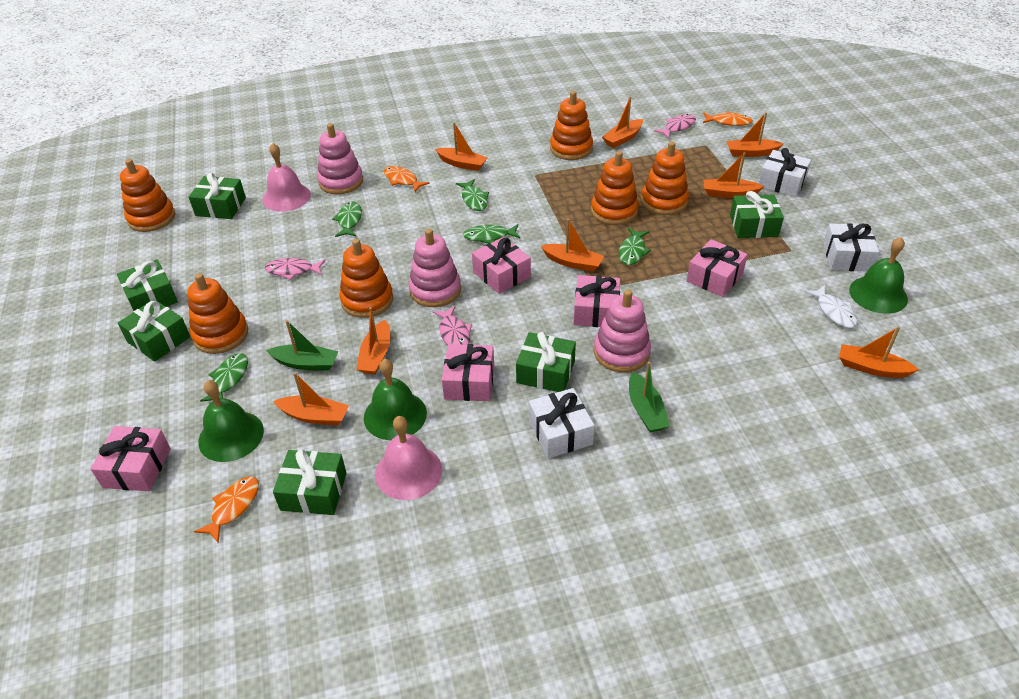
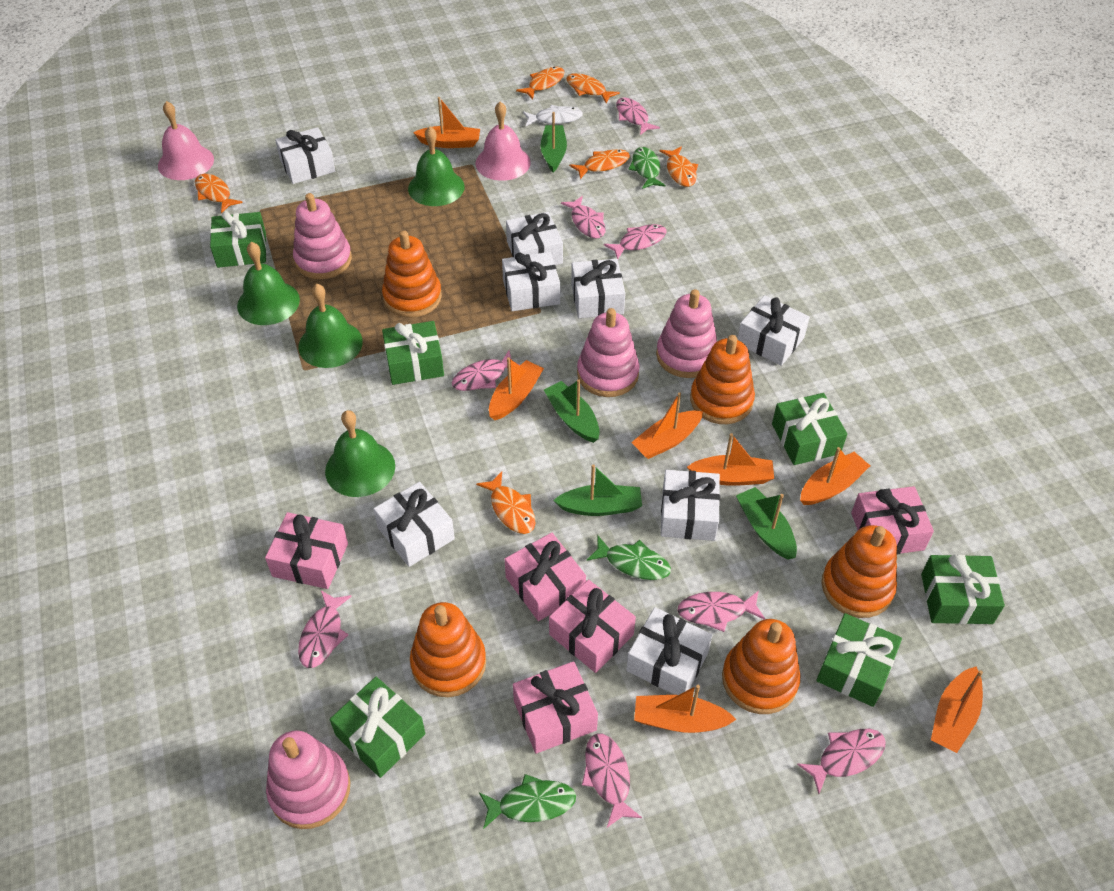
green bell: [198,380,264,462] [364,359,427,440] [849,237,908,314] = 3 -> [237,242,300,325] [298,283,363,368] [325,410,395,497] [408,126,464,206] = 4
green boat: [266,320,339,371] [629,361,670,432] = 2 -> [540,112,567,173] [544,379,600,443] [553,464,642,516] [736,487,797,559] = 4
green fish: [200,353,248,402] [332,201,362,237] [456,179,489,211] [463,224,521,244] [619,228,651,265] = 5 -> [479,774,576,829] [587,536,671,580] [628,147,666,189] = 3
orange boat: [273,373,349,425] [356,307,391,375] [435,122,488,171] [541,219,604,272] [602,97,643,148] [703,152,764,198] [726,112,784,157] [839,327,919,378] = 8 -> [413,97,480,148] [489,357,544,420] [631,392,703,459] [634,685,736,733] [687,433,774,486] [800,447,870,505] [931,666,983,753] = 7
orange fish: [194,476,259,544] [384,166,429,192] [703,111,753,126] = 3 -> [195,174,243,213] [476,471,535,534] [516,67,564,99] [566,73,620,104] [569,149,630,179] [659,147,698,187] = 6
orange stacking toy: [120,159,175,232] [187,273,248,354] [339,239,393,318] [550,91,593,160] [591,151,639,225] [641,141,689,215] = 6 -> [382,230,442,318] [410,602,486,697] [690,335,755,424] [722,619,800,714] [821,525,897,618] = 5
pink fish: [265,258,326,280] [433,306,472,345] [654,114,696,139] = 3 -> [298,591,352,668] [452,350,520,391] [561,196,605,239] [582,734,642,828] [604,224,667,259] [616,97,660,135] [677,591,765,632] [797,729,886,794] = 8
pink stacking toy: [317,123,363,194] [409,229,461,307] [594,290,651,372] = 3 -> [266,730,350,829] [293,193,352,279] [577,308,640,397] [656,289,717,378] = 4
white gift: [529,388,595,458] [759,148,811,197] [823,223,879,272] = 3 -> [275,127,335,184] [373,482,455,567] [502,252,560,311] [506,212,563,265] [571,259,625,318] [626,607,712,695] [660,470,720,541] [737,295,810,366] = 8

